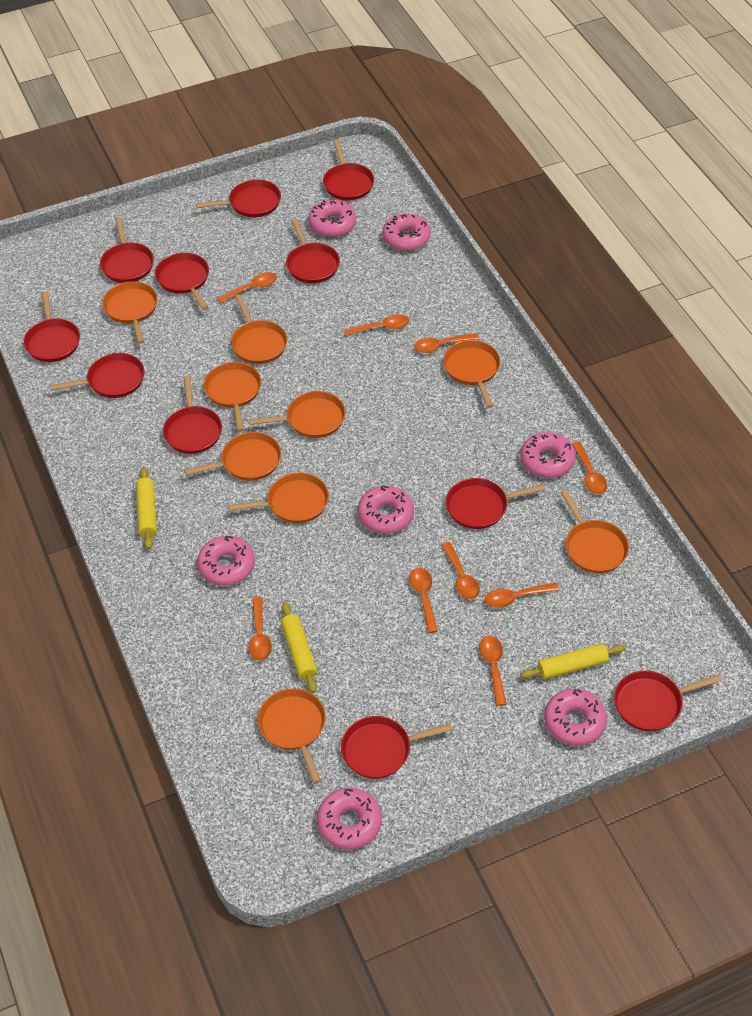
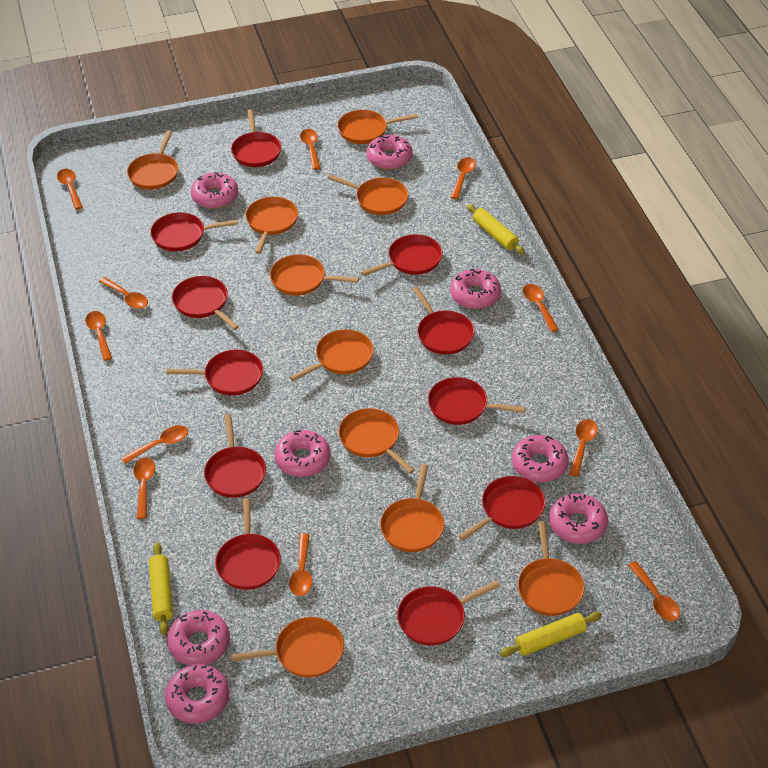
orange pan: [102,281,158,344] [184,432,281,481] [204,362,261,432] [228,473,329,523] [231,295,287,364] [249,391,346,438] [258,688,326,784] [443,340,501,408] [560,490,629,573] = 9 -> [127,130,178,190] [231,617,344,678] [245,197,298,254] [270,254,359,296] [290,329,374,381] [327,175,408,215] [337,110,418,144] [338,408,415,474] [380,464,444,552] [518,521,584,616] = 10
orange spoon: [217,272,277,304] [249,597,272,661] [344,314,409,336] [409,567,438,633] [414,333,479,353] [442,542,480,600] [479,635,506,706] [485,583,559,608] [572,442,607,494] = 9 -> [57,169,83,210] [85,311,112,361] [99,277,148,309] [121,425,188,464] [133,457,155,519] [289,533,313,596] [300,129,320,170] [451,157,476,199] [523,284,559,332] [569,419,598,477] [628,561,680,621] = 11
pink donut: [197,536,255,586] [308,200,356,237] [317,788,382,850] [358,486,414,534] [382,213,431,251] [520,432,576,478] [544,689,607,746] = 7 -> [165,664,229,724] [167,610,230,666] [191,172,238,209] [274,430,331,477] [366,135,413,170] [450,269,501,309] [512,435,568,483] [549,494,608,544] = 8

